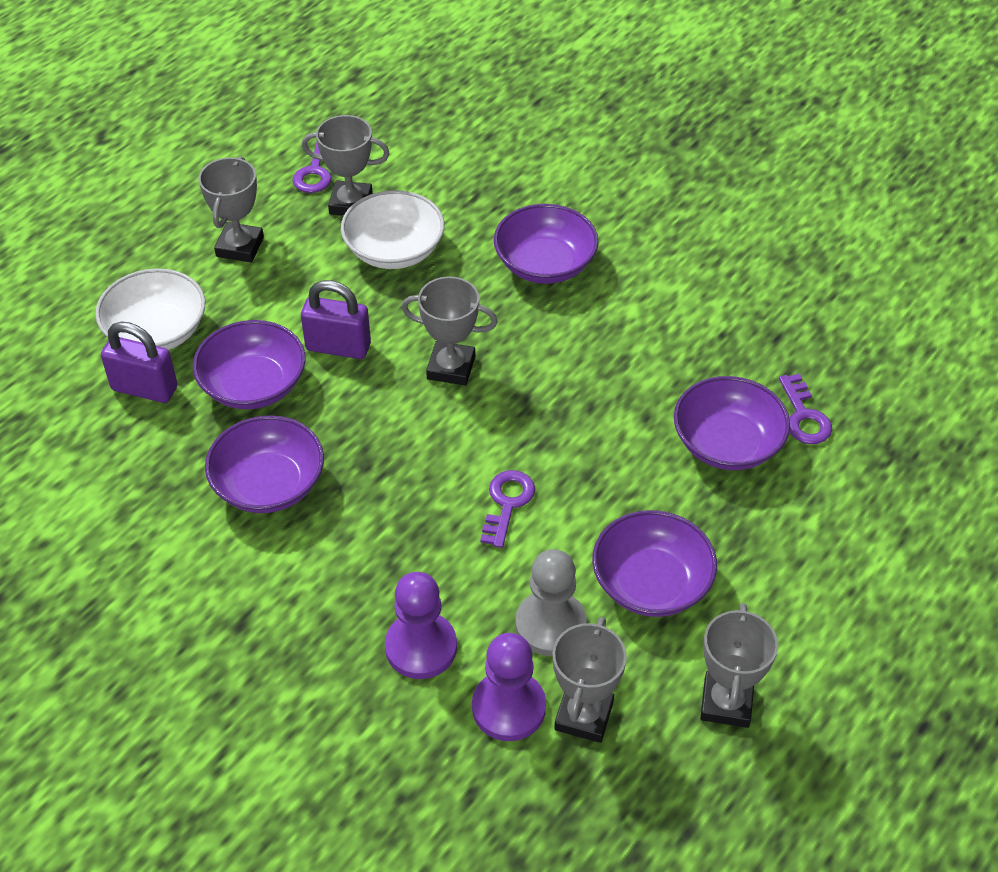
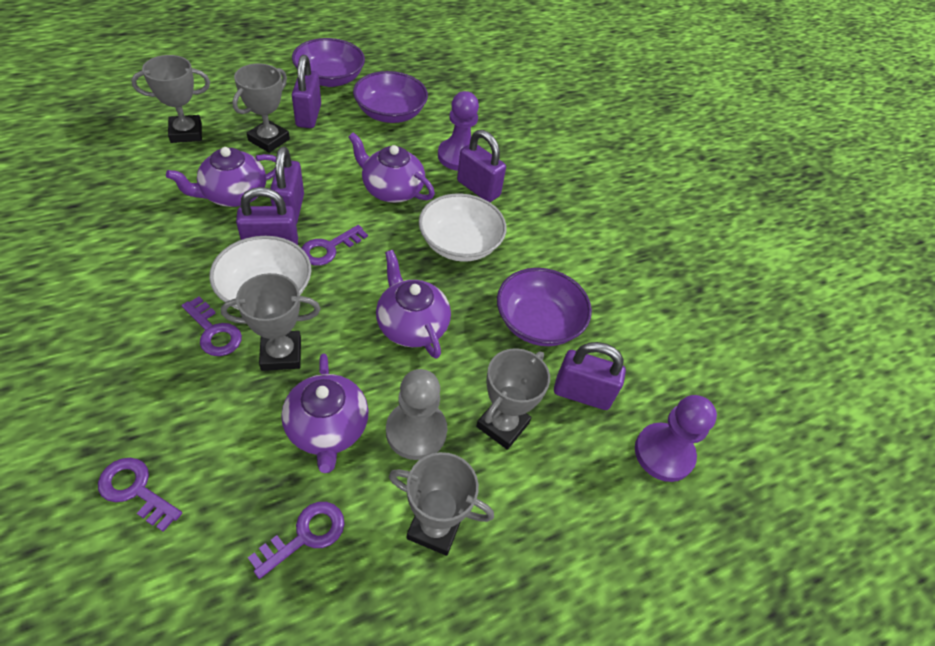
purple bowl: [193,320,306,409] [205,415,324,513] [494,204,599,284] [592,510,717,617] [674,376,790,470] = 5 -> [292,38,365,87] [353,71,428,123] [497,268,592,346] = 3
purple key: [292,142,331,193] [480,470,535,548] [779,374,832,444] = 3 -> [98,458,182,532] [182,296,242,356] [248,502,345,579] [302,225,368,266] = 4
purple padlock: [101,322,178,403] [301,280,371,359] = 2 -> [236,187,298,245] [270,147,304,224] [292,55,321,128] [457,130,506,202] [554,342,626,410] = 5
purple teapot: none = 0 -> [166,147,276,207] [281,353,369,473] [348,132,435,203] [376,250,451,359] = 4

